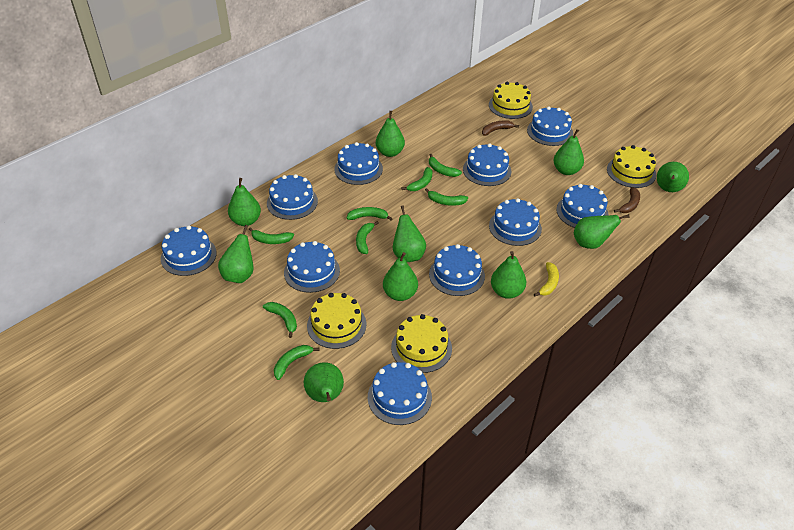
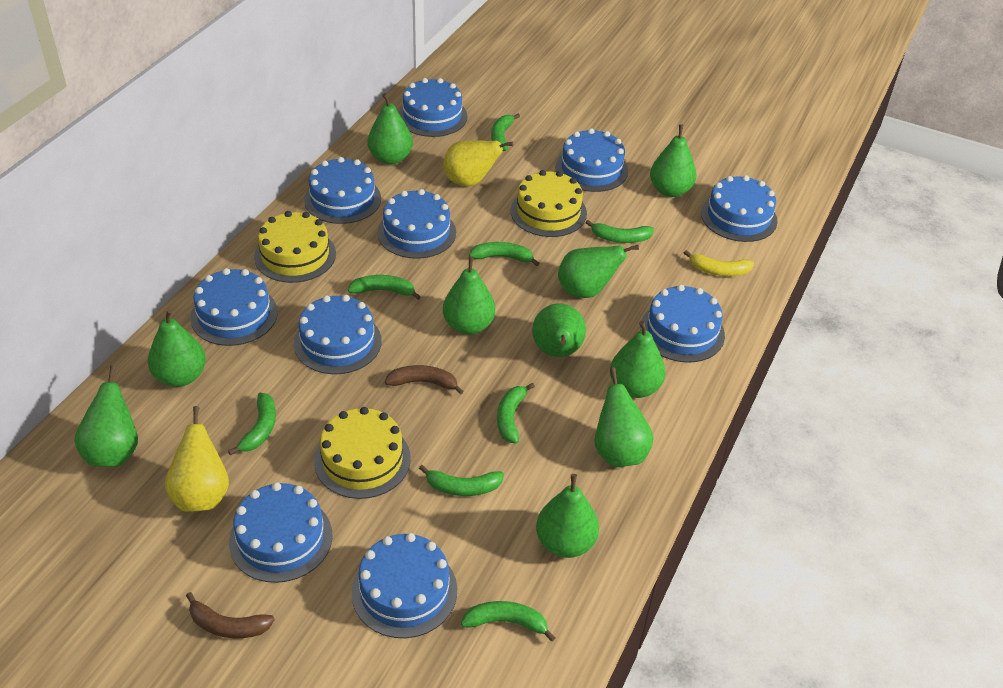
yellow cake: [307,293,367,349] [391,314,452,373] [489,82,533,119] [607,145,656,188] = 4 -> [254,211,336,283] [314,407,411,499] [511,170,587,237] = 3
yellow pear: none = 0 -> [165,406,229,512] [443,140,513,186] = 2

